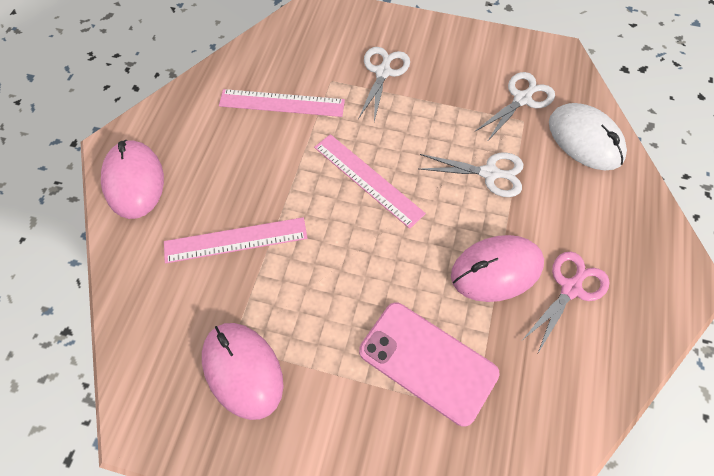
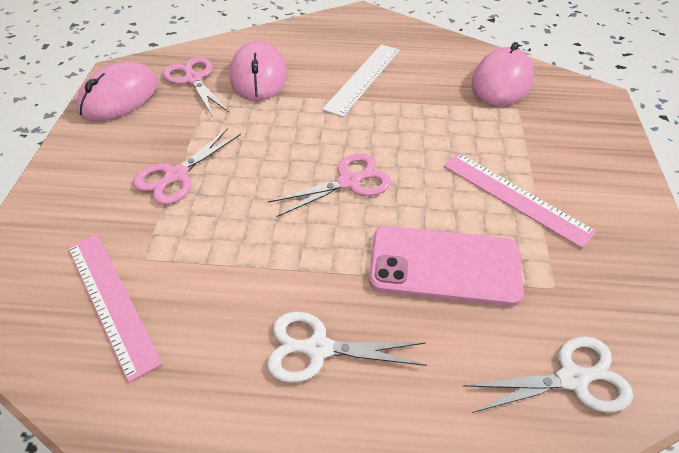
pink ruler: [164,217,307,264] [219,89,345,117] [314,134,426,229] = 3 -> [68,234,162,382] [443,153,596,248] = 2
pink scissors: [522,251,609,353] = 1 -> [133,128,241,205] [163,57,229,117] [268,153,391,217] = 3
white mouse: [549,103,627,170] = 1 -> none = 0
white ruler: none = 0 -> [322,44,400,117] = 1
white scissors: [358,47,410,121] [419,153,524,197] [475,72,555,142] = 3 -> [267,312,427,383] [463,336,633,413] = 2

